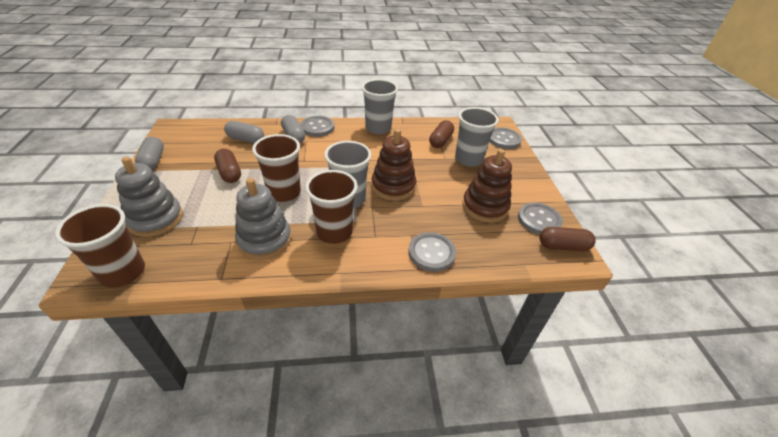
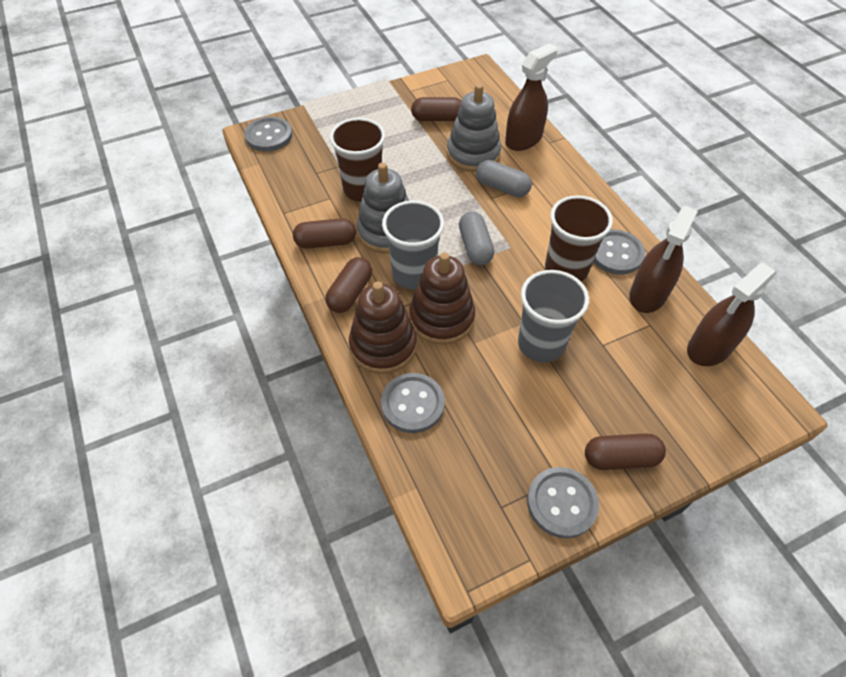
brown capsule: [214,149,241,183] [429,120,454,148] [539,227,596,251] = 3 -> [293,218,356,249] [325,257,372,313] [411,97,461,121] [585,433,666,470] = 4
brown cup: [55,204,145,288] [252,134,301,202] [305,170,358,244] = 3 -> [330,118,385,202] [545,195,613,281] = 2
brown spray bottle: none = 0 -> [505,43,557,151] [630,206,698,313] [687,263,777,366] = 3
grey capsule: [135,137,164,170] [224,121,264,144] [281,115,305,143] = 3 -> [459,212,494,265] [476,160,532,197] = 2
grey cup: [324,141,371,208] [362,79,398,134] [455,107,499,167] = 3 -> [382,200,444,290] [518,270,589,363] = 2

